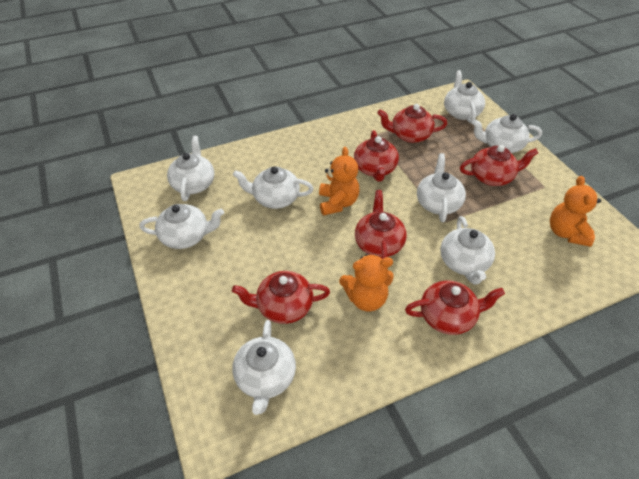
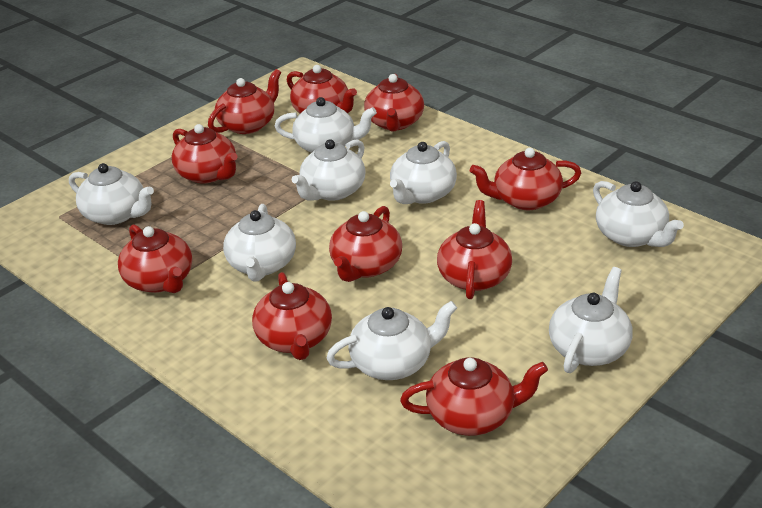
orange teddy bear: [319,147,359,216] [339,254,394,311] [550,176,601,247] = 3 -> none = 0
red teapot: [232,271,330,324] [354,130,399,182] [355,190,407,259] [377,104,447,143] [405,281,505,335] [460,145,538,186] = 6 -> [118,224,192,293] [172,124,238,184] [208,69,281,134] [252,272,332,360] [287,65,357,113] [329,206,402,282] [364,74,424,131] [400,357,548,436] [437,200,512,299] [470,148,581,211] = 10

